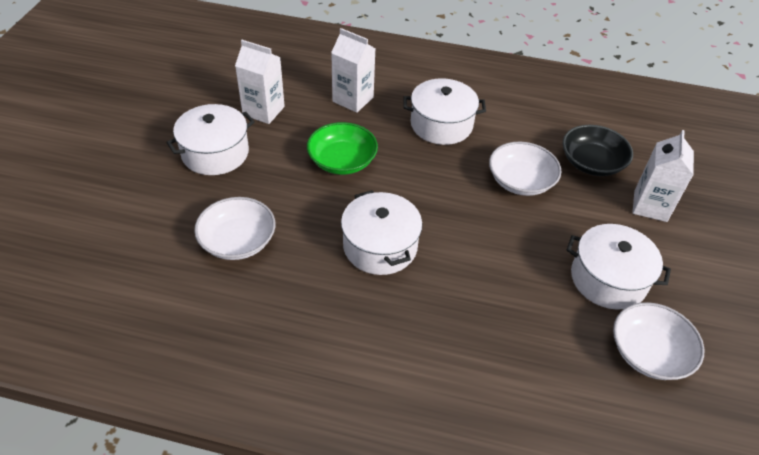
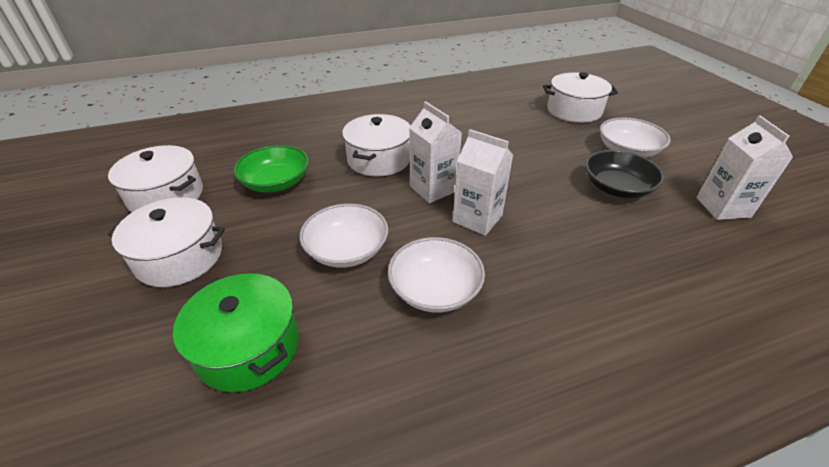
green pot: none = 0 -> [173,273,299,392] = 1

